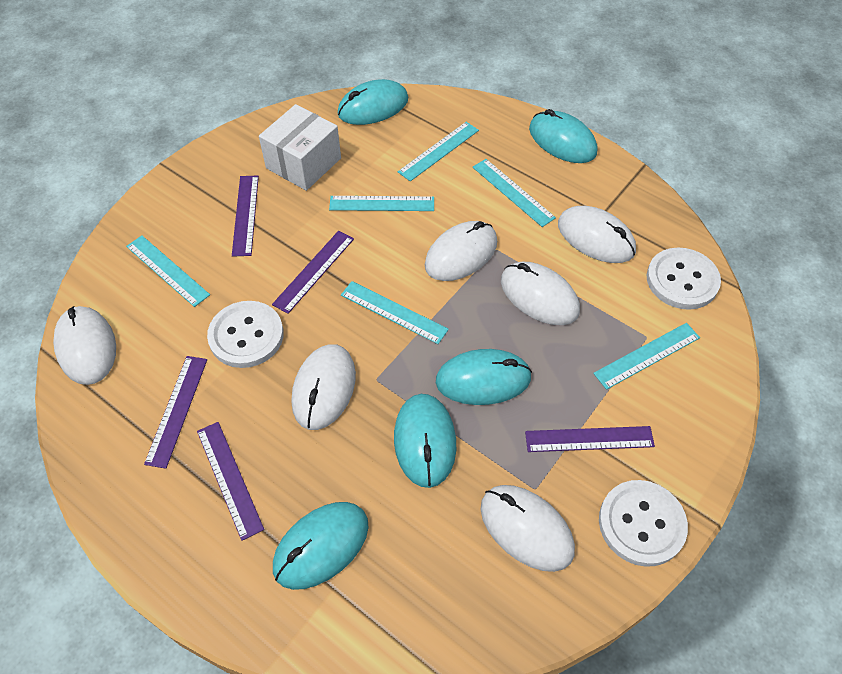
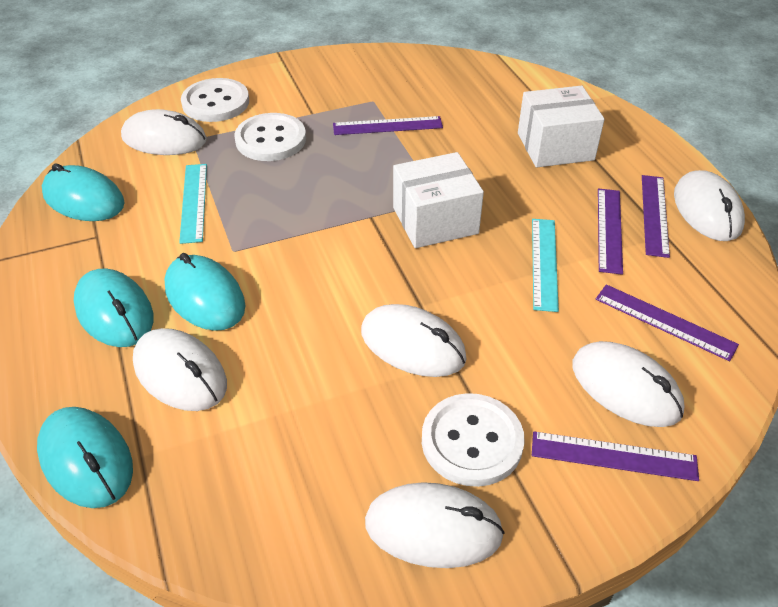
turquoise mouse: [273,502,369,590] [338,79,408,125] [394,394,456,488] [436,349,532,405] [529,109,597,163] = 5 -> [37,407,133,508] [42,163,125,221] [74,269,154,347] [164,253,245,331] = 4
turquoise ruler: [126,236,210,307] [329,196,434,211] [341,281,449,344] [398,122,479,181] [473,159,556,227] [593,323,700,390] = 6 -> [179,164,207,244] [532,219,559,312] = 2
white box: [259,104,341,191] = 1 -> [393,152,484,248] [518,86,605,168] = 2

